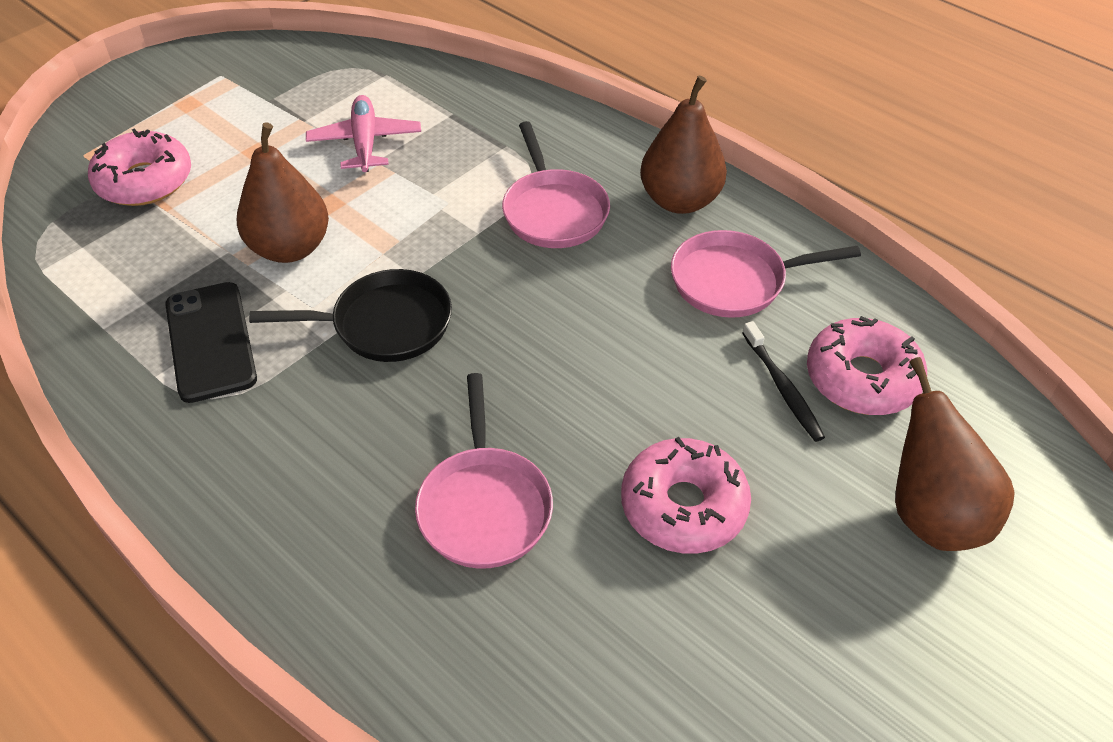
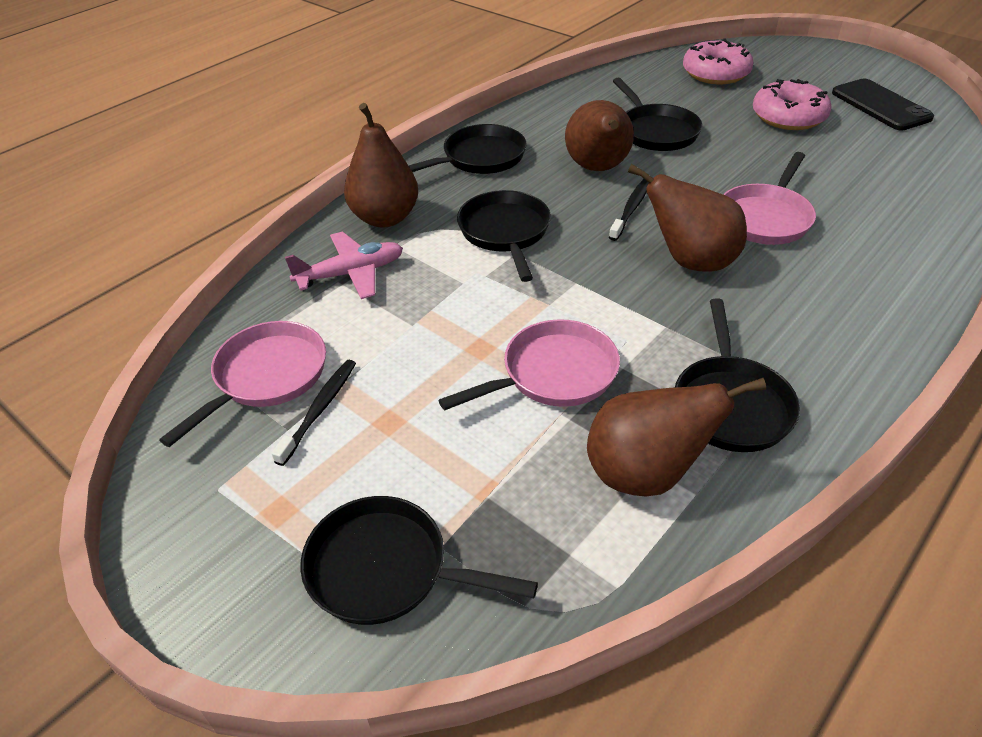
black pan: [249,269,452,362] = 1 -> [300,496,538,625] [409,124,527,174] [457,190,551,282] [613,78,702,151] [675,298,800,452] = 5
black toothbrush: [742,321,825,442] = 1 -> [271,360,356,466] [609,179,649,241] = 2
brown pear: [237,122,329,263] [640,76,727,214] [895,357,1015,551] = 3 -> [344,103,418,228] [565,100,634,171] [587,378,766,496] [628,164,747,272] = 4
pink donut: [88,128,191,206] [621,437,751,554] [807,316,927,415] = 3 -> [683,39,753,84] [753,79,832,130] = 2

